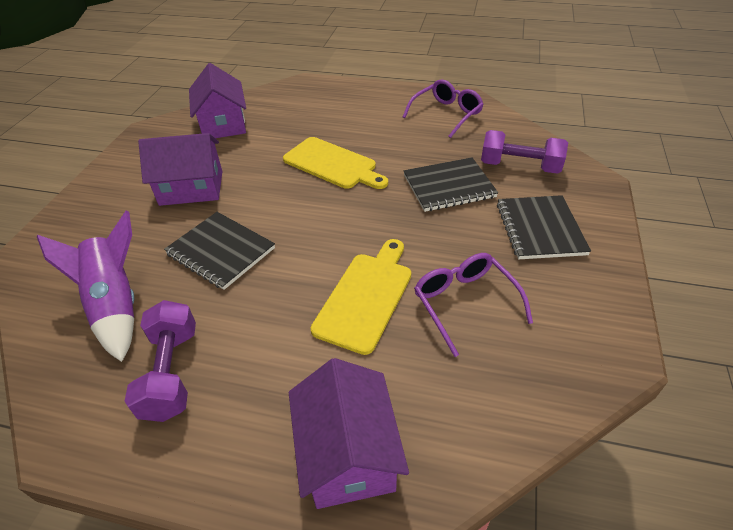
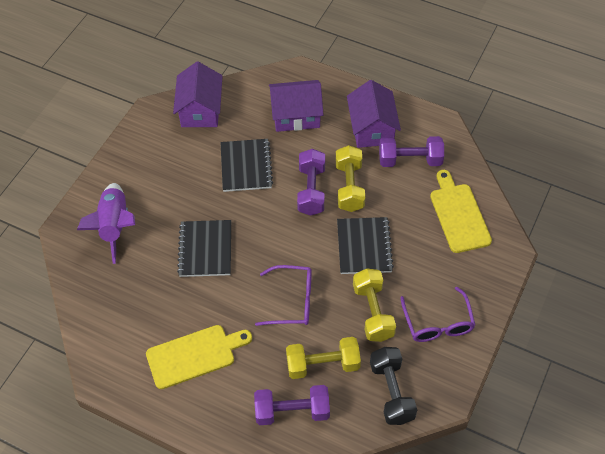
black dumbbell: none = 0 -> [370,347,417,425] = 1
purple dumbbell: [124,300,196,422] [481,130,568,174] = 2 -> [254,385,330,425] [297,149,325,216] [379,136,444,167] = 3
yellow dumbbell: none = 0 -> [286,337,361,379] [336,145,365,212] [353,269,396,342] = 3

